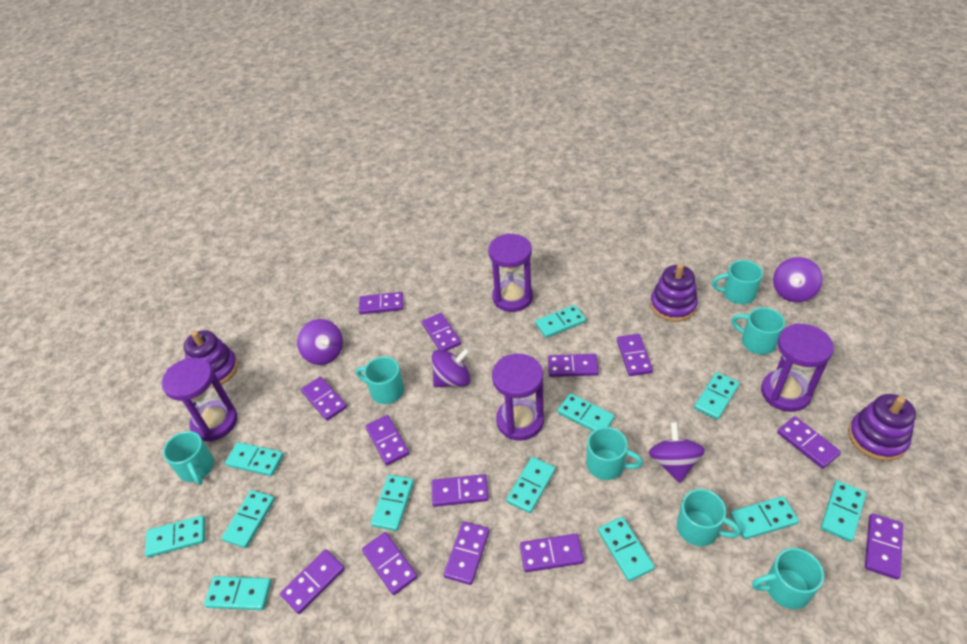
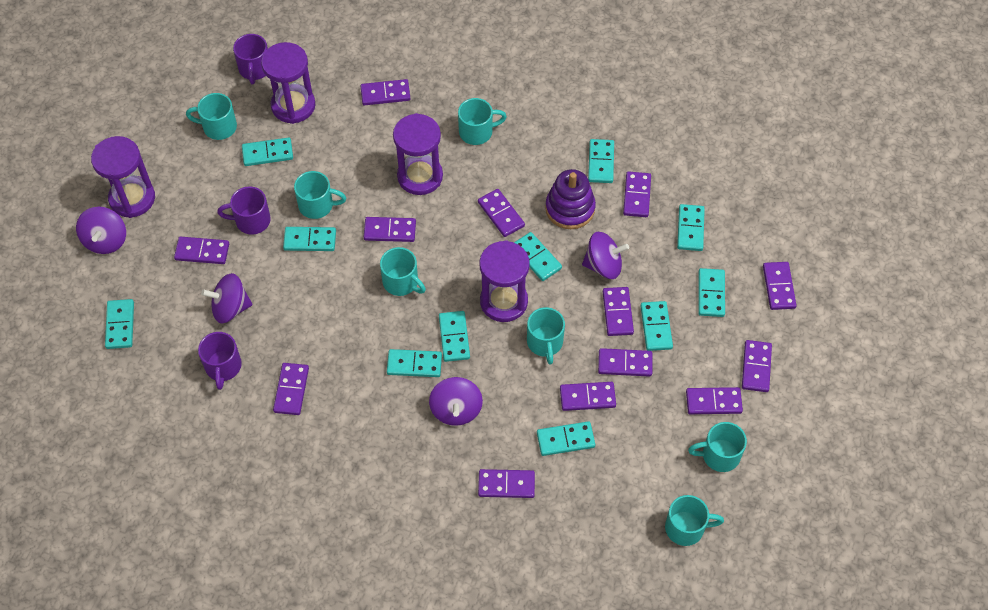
purple mug: none = 0 -> [198,332,242,390] [217,186,271,235] [233,34,268,84] = 3
purple stacking toy: [184,330,238,388] [650,263,698,322] [848,394,916,461] = 3 -> [545,169,596,229] = 1
turquoise domino: [145,516,205,557] [204,576,271,610] [222,490,275,548] [225,442,284,476] [371,475,414,531] [506,457,555,513] [535,305,586,338] [557,393,615,431] [598,517,655,582] [694,372,740,420] [730,496,799,539] [821,480,866,542] = 12 -> [105,299,134,349] [242,137,293,166] [283,227,336,251] [387,349,442,377] [439,311,470,362] [514,232,562,281] [537,421,595,456] [588,139,614,183] [640,301,673,351] [677,204,705,251] [698,268,725,317] = 11

